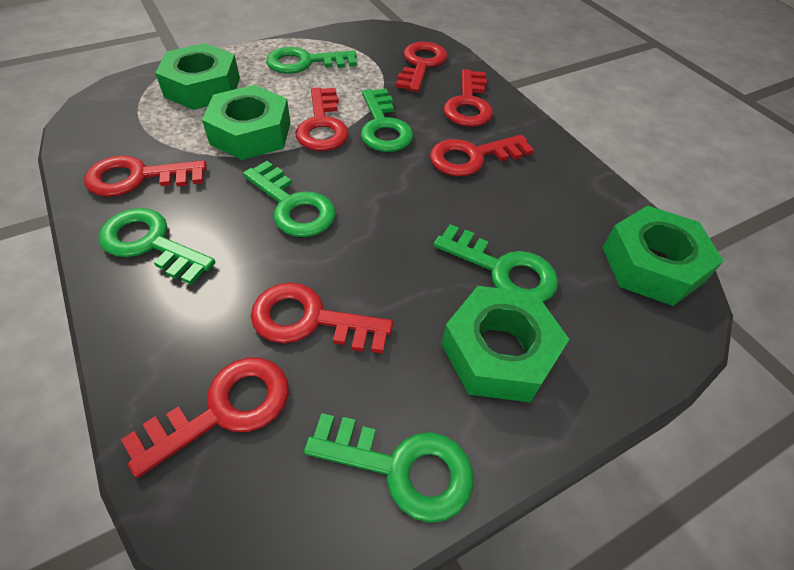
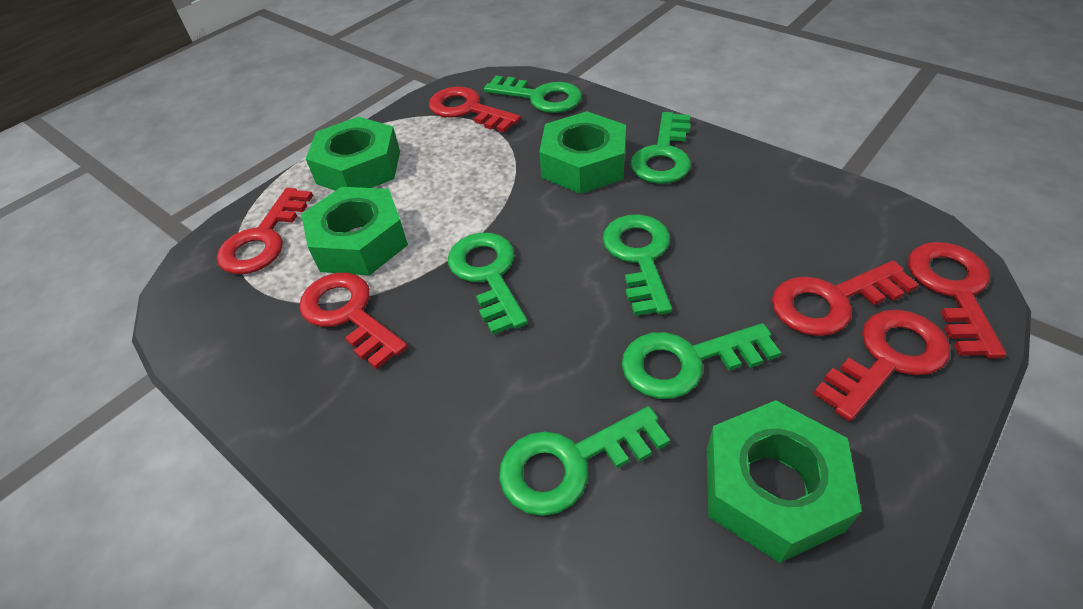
red key: [84,155,207,197] [121,358,289,478] [251,283,393,354] [295,87,349,151] [396,42,448,92] [430,135,534,176] [444,69,493,127] = 7 -> [217,188,313,274] [299,273,408,369] [429,87,521,133] [772,261,919,336] [813,310,950,421] [908,242,1006,359] = 6

